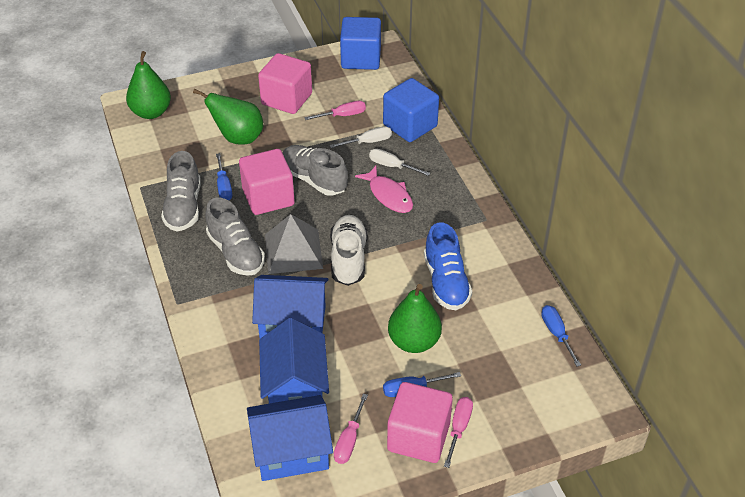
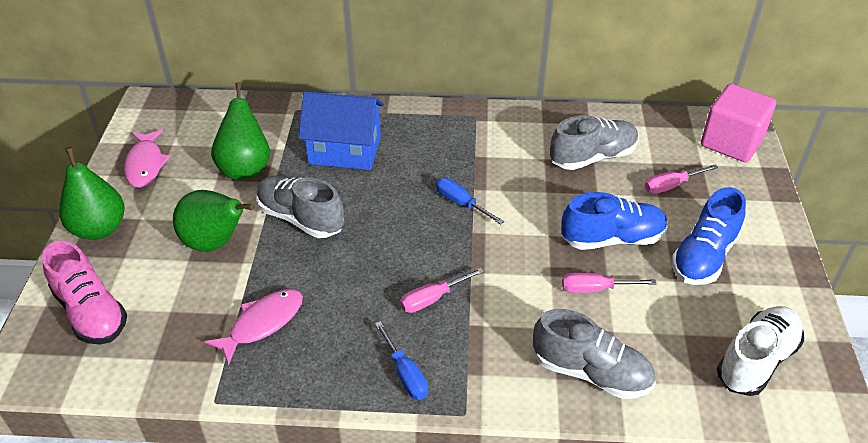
blue cube: [340,17,381,70] [383,78,439,142] = 2 -> none = 0
blue house: [247,395,333,481] [252,275,329,338] [259,318,329,404] = 3 -> [299,92,384,170] = 1
blue screwdriver: [216,153,232,200] [383,372,461,397] [541,305,581,367] = 3 -> [375,321,428,400] [436,178,504,225] = 2
blue shoe: [424,222,472,310] = 1 -> [561,192,668,250] [671,187,746,285] = 2
grey pyramid: [265,214,323,274] = 1 -> none = 0
pink cube: [239,149,295,215] [258,53,312,114] [387,382,453,463] = 3 -> [701,84,776,162] = 1
pink fish: [355,166,413,213] = 1 -> [124,129,171,188] [204,289,303,365] = 2
pink shoe: none = 0 -> [42,241,127,345] = 1
white screwdriver: [329,126,392,148] [369,149,430,176] = 2 -> none = 0

